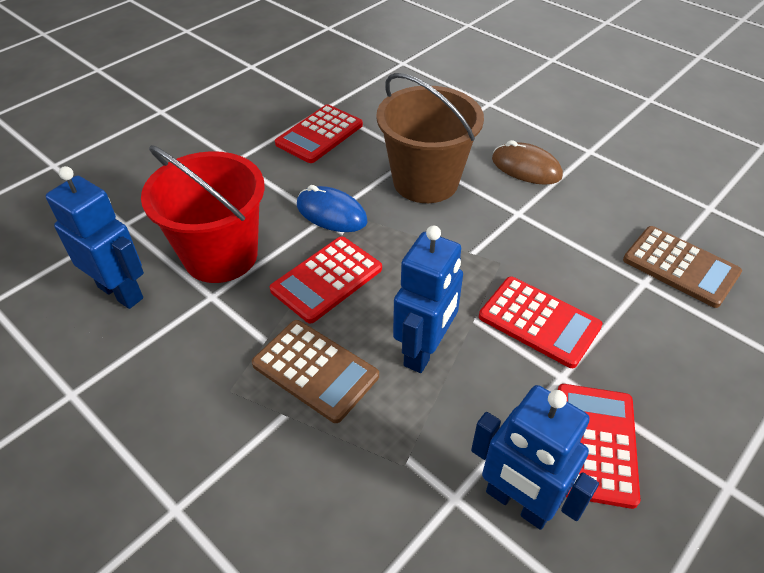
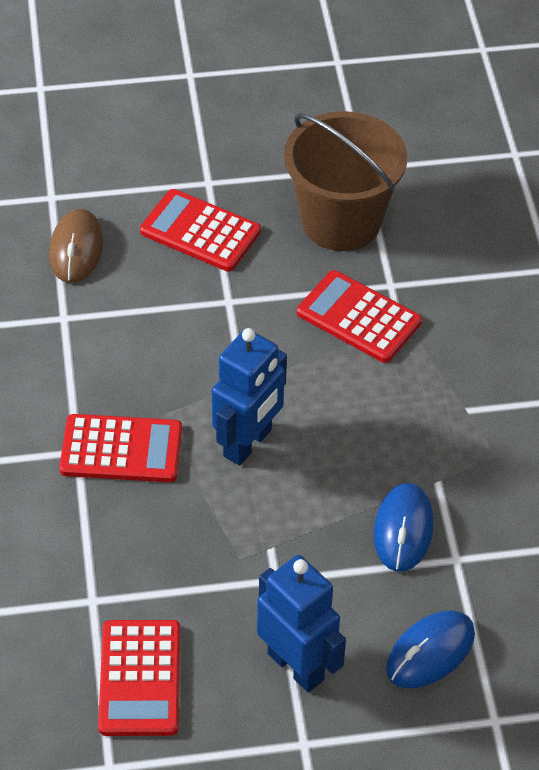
blue mouse: [297,185,368,232] = 1 -> [374,483,434,572] [386,610,475,688] = 2
blue robot: [46,166,144,309] [393,226,463,373] [471,385,599,530] = 3 -> [212,328,287,466] [257,555,346,692] = 2
brown calculator: [252,320,379,423] [623,226,742,308] = 2 -> none = 0
red bucket: [141,145,265,283] = 1 -> none = 0

